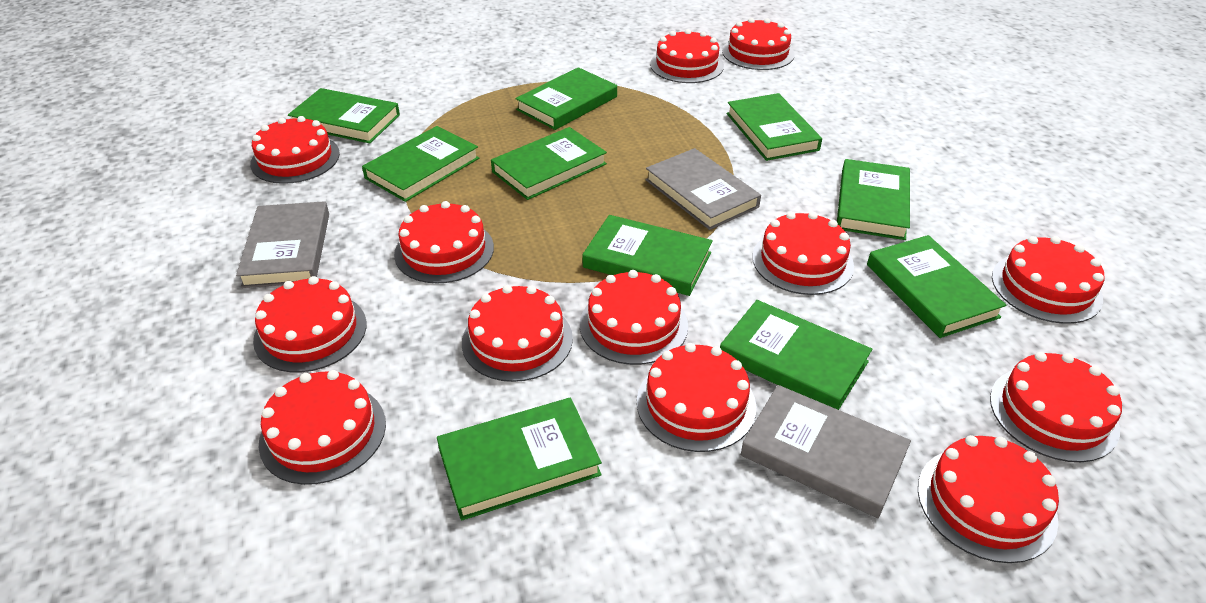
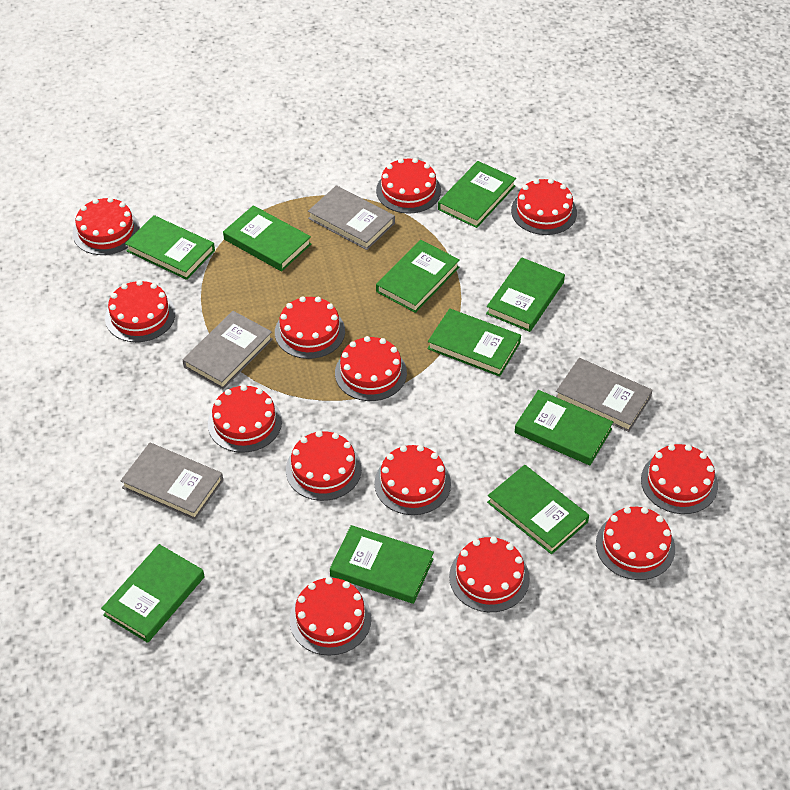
grey book: [236,201,329,288] [645,148,761,230] [741,385,911,518] = 3 -> [121,443,223,520] [183,311,273,389] [308,185,395,250] [556,358,653,432] = 4

